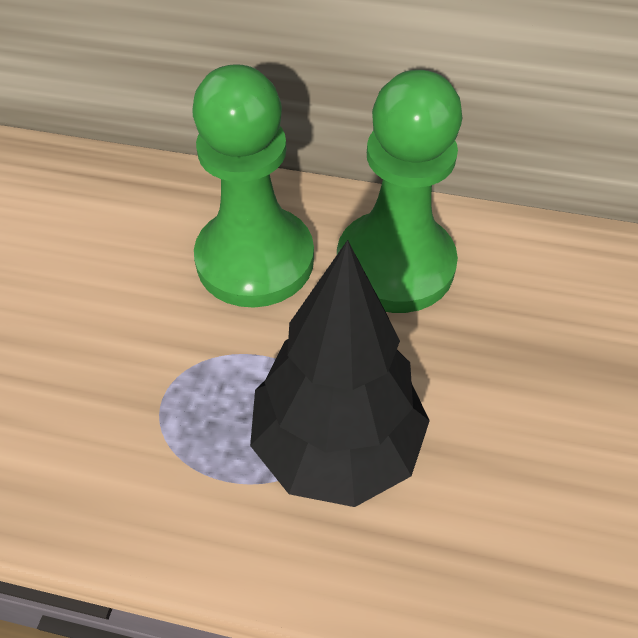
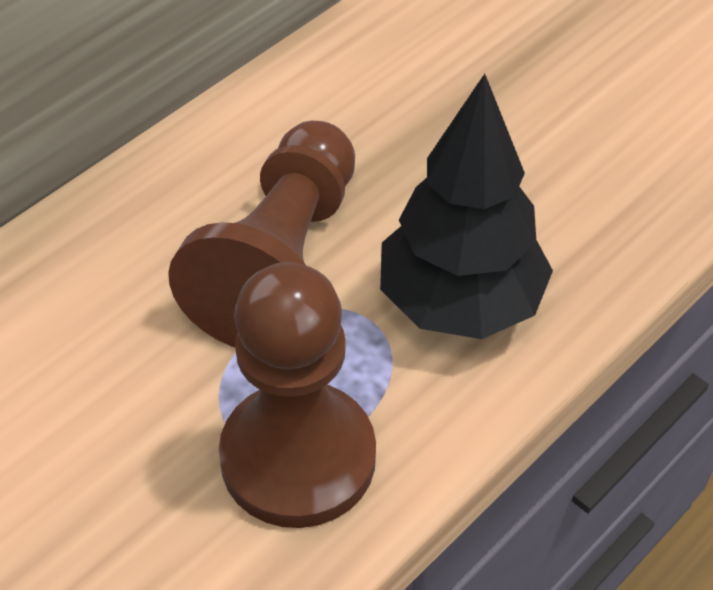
brown pawn: none = 0 -> [168,121,355,347] [219,262,376,528] = 2
green pawn: [192,64,314,308] [337,70,462,313] = 2 -> none = 0

